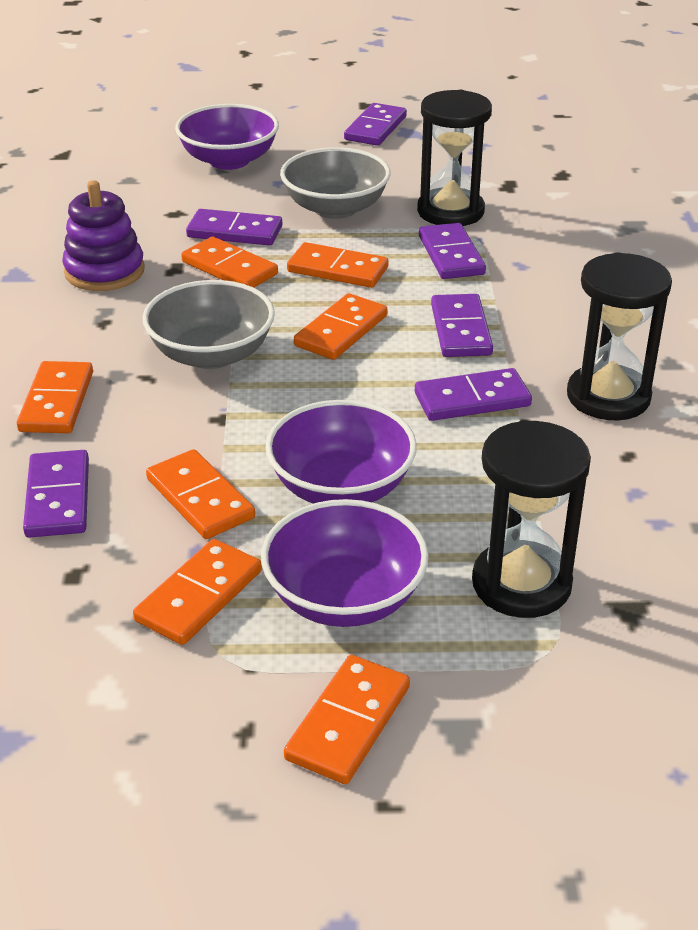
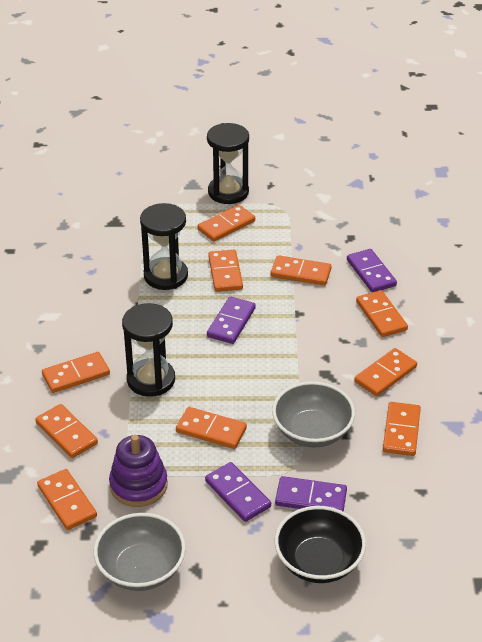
black bowl: none = 0 -> [274,506,366,583] = 1
orange domino: [17,361,93,433] [133,539,262,645] [146,449,255,539] [181,237,278,288] [284,655,410,784] [287,242,389,288] [294,293,388,360] = 7 -> [35,404,98,458] [37,469,97,530] [42,352,110,393] [176,407,247,449] [197,205,255,242] [208,250,243,292] [271,255,331,286] [354,348,417,396] [356,290,408,337] [383,402,421,456] = 10
purple bowl: [175,104,279,170] [261,499,429,627] [265,400,417,504] = 3 -> none = 0
purple domino: [23,450,89,538] [186,209,282,245] [344,103,407,146] [415,368,532,421] [419,223,486,279] [431,294,493,357] = 6 -> [205,462,271,522] [207,296,256,344] [275,476,347,512] [347,249,397,292] = 4

